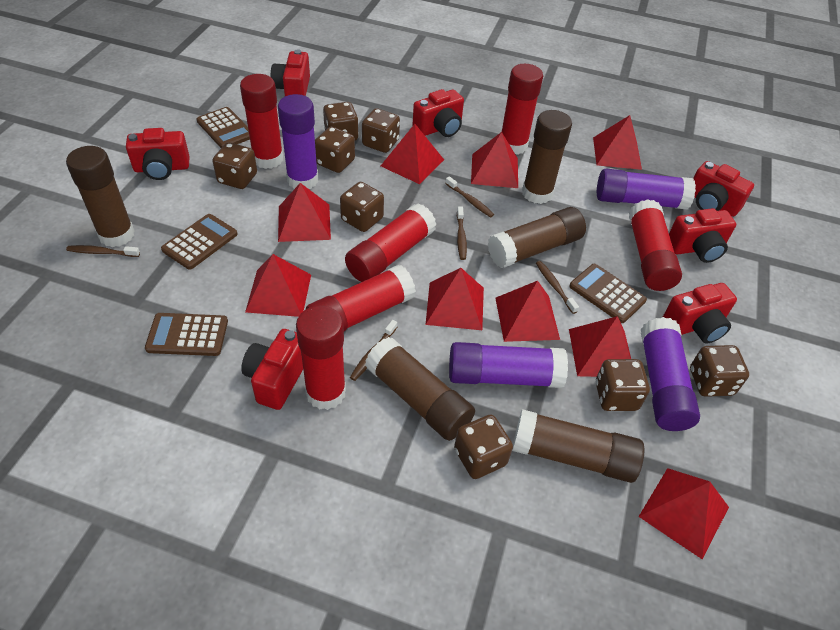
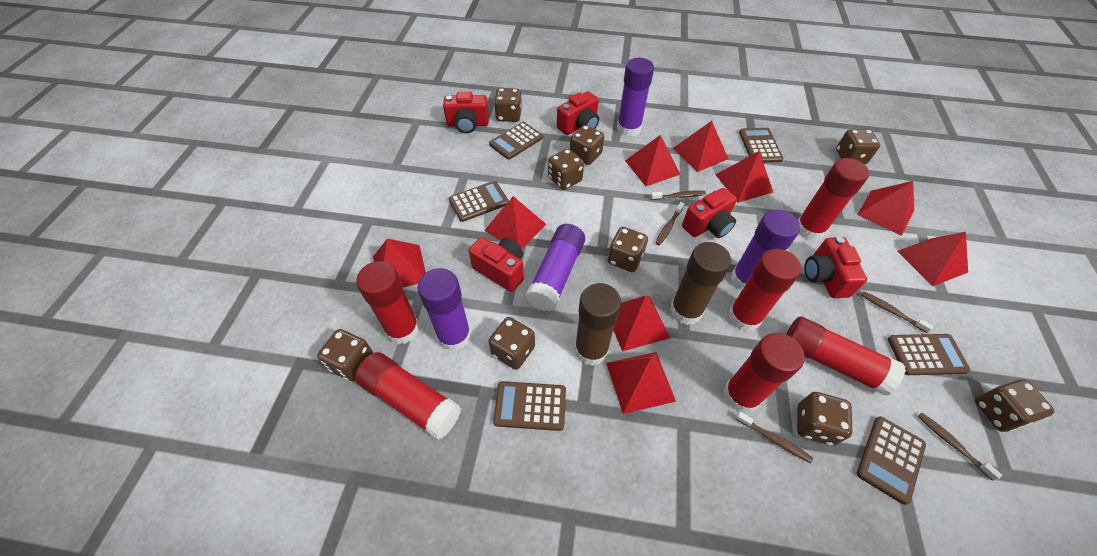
brown calculator: [145,313,228,356] [161,214,238,270] [196,107,250,148] [569,264,647,323] = 4 -> [449,181,509,222] [489,122,543,160] [493,381,566,431] [739,128,783,163] [857,416,926,505] [888,334,971,375] = 6
brown dice: [212,142,257,189] [315,127,355,173] [323,102,359,141] [340,182,384,232] [362,108,400,153] [454,415,513,479] [596,359,650,411] [690,345,749,397] = 8 -> [317,329,373,381] [488,317,535,370] [494,88,522,122] [548,148,584,190] [570,125,604,165] [608,227,648,272] [797,392,852,446] [836,129,880,164] [975,379,1054,432] = 9
brown glue stick: [66,146,134,247] [365,337,475,441] [488,207,586,268] [512,409,644,483] [522,110,572,204] = 5 -> [575,283,621,366] [670,242,731,325] = 2
red camera: [126,128,190,180] [241,329,303,410] [271,49,310,96] [412,89,464,137] [663,283,737,343] [669,208,736,263] [693,161,754,217] = 7 -> [443,92,489,133] [468,237,524,292] [557,91,599,135] [682,188,737,238] [804,237,867,298] = 5

